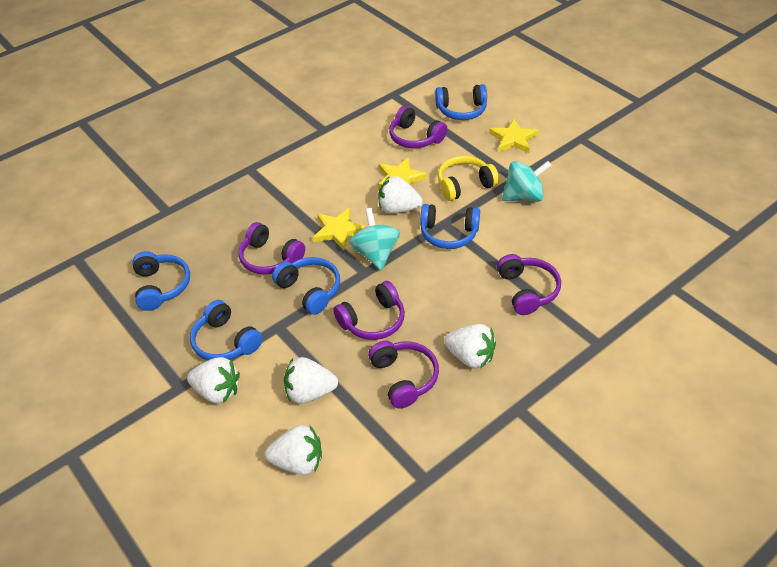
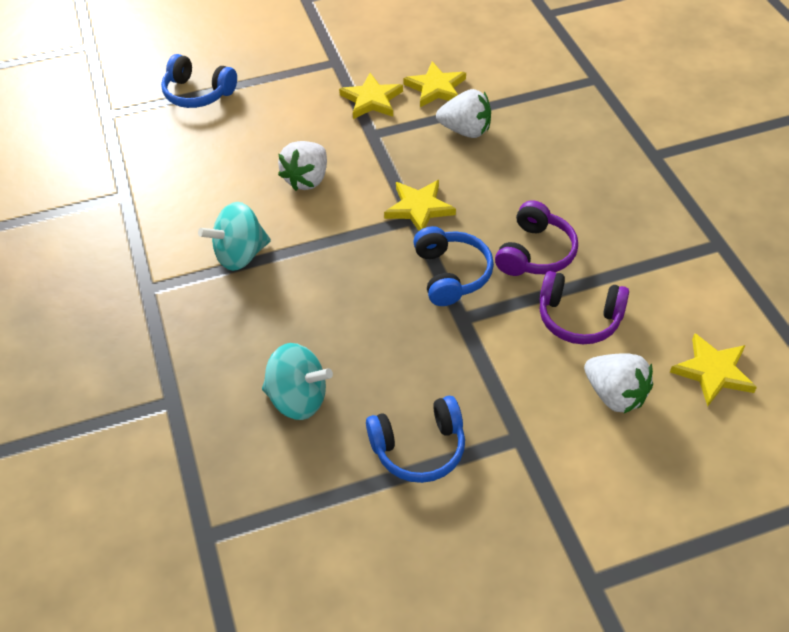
blue headphones: [133,251,190,311] [190,300,263,360] [272,257,340,315] [420,204,480,249] [435,84,487,120] = 5 -> [161,54,237,108] [366,396,465,483] [413,226,494,306] = 3
purple headphones: [239,222,305,275] [334,281,405,340] [368,341,439,409] [389,106,447,148] [497,254,561,315] = 5 -> [495,200,578,276] [540,271,629,344] = 2
white strawberry: [187,357,240,404] [265,425,322,475] [284,357,338,404] [378,176,423,214] [444,324,496,368] = 5 -> [278,141,327,191] [436,89,491,138] [584,353,653,414] = 3
yellow headphones: [438,156,499,201] = 1 -> none = 0
yellow star: [313,208,365,250] [378,157,427,190] [489,119,539,153] = 3 -> [339,73,403,119] [384,180,456,231] [403,62,466,107] [670,333,757,407] = 4

